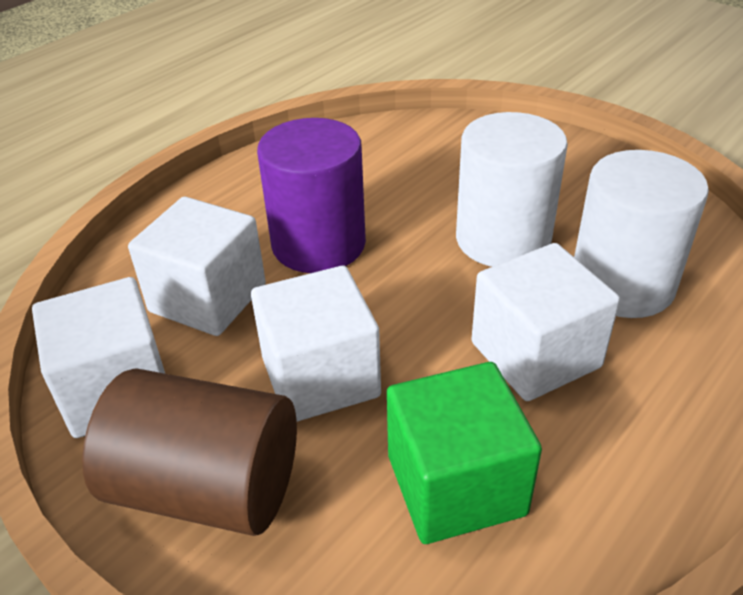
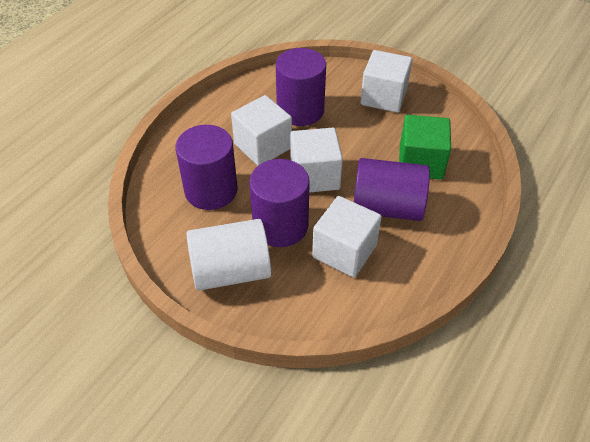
brown cylinder: [82,368,297,536] = 1 -> none = 0
purple cylinder: [257,118,366,273] = 1 -> [176,125,238,210] [249,159,310,247] [276,48,326,126] [354,158,430,221] = 4
white cylinder: [456,112,568,267] [574,150,709,318] = 2 -> [187,219,271,291] = 1

